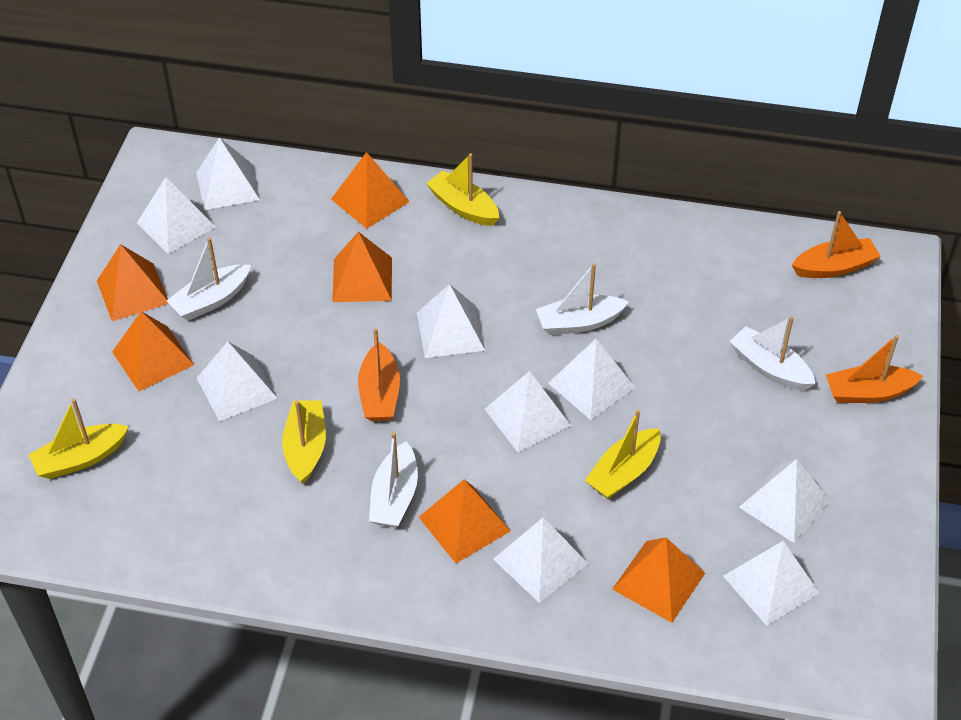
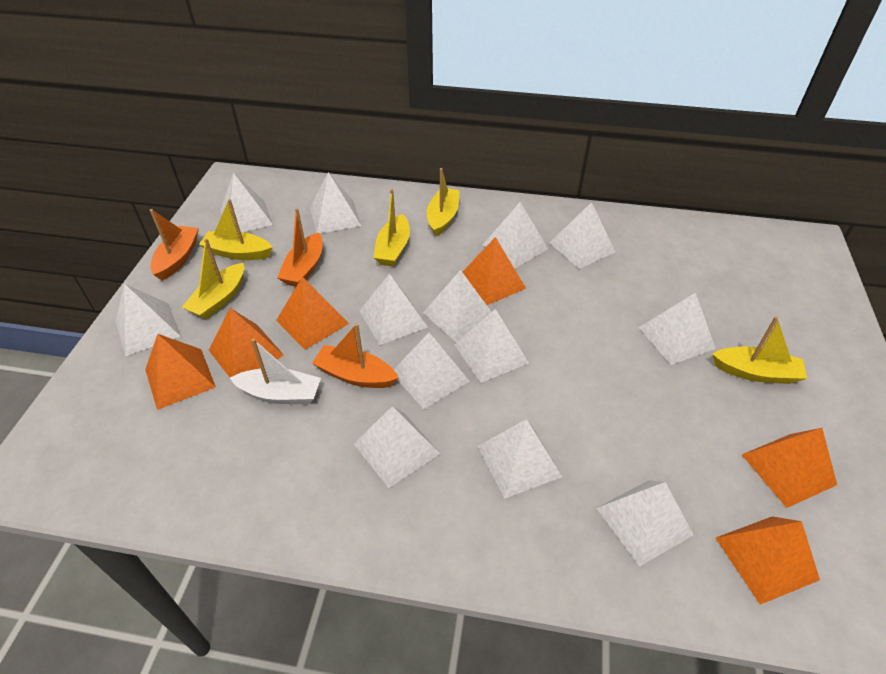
white boat: [166,237,251,321] [369,432,418,528] [536,263,628,335] [729,316,816,391] = 4 -> [230,338,321,404] = 1
white pyramid: [137,177,215,254] [196,137,260,210] [197,342,278,422] [417,284,485,358] [485,371,571,452] [493,517,589,603] [548,339,636,420] [723,541,820,626] [739,459,830,543] = 9 -> [116,284,181,356] [220,172,273,232] [310,172,361,233] [354,406,440,488] [360,273,428,345] [394,333,470,409] [423,270,491,343] [455,309,529,383] [478,419,562,499] [483,202,548,269] [549,202,615,269] [597,480,694,566] [638,293,716,365] = 13
yellow boat: [29,398,129,479] [282,400,326,484] [426,153,499,226] [585,410,661,499] = 4 -> [182,238,244,319] [199,199,273,260] [373,189,410,266] [427,168,460,236] [712,316,807,384] = 5

